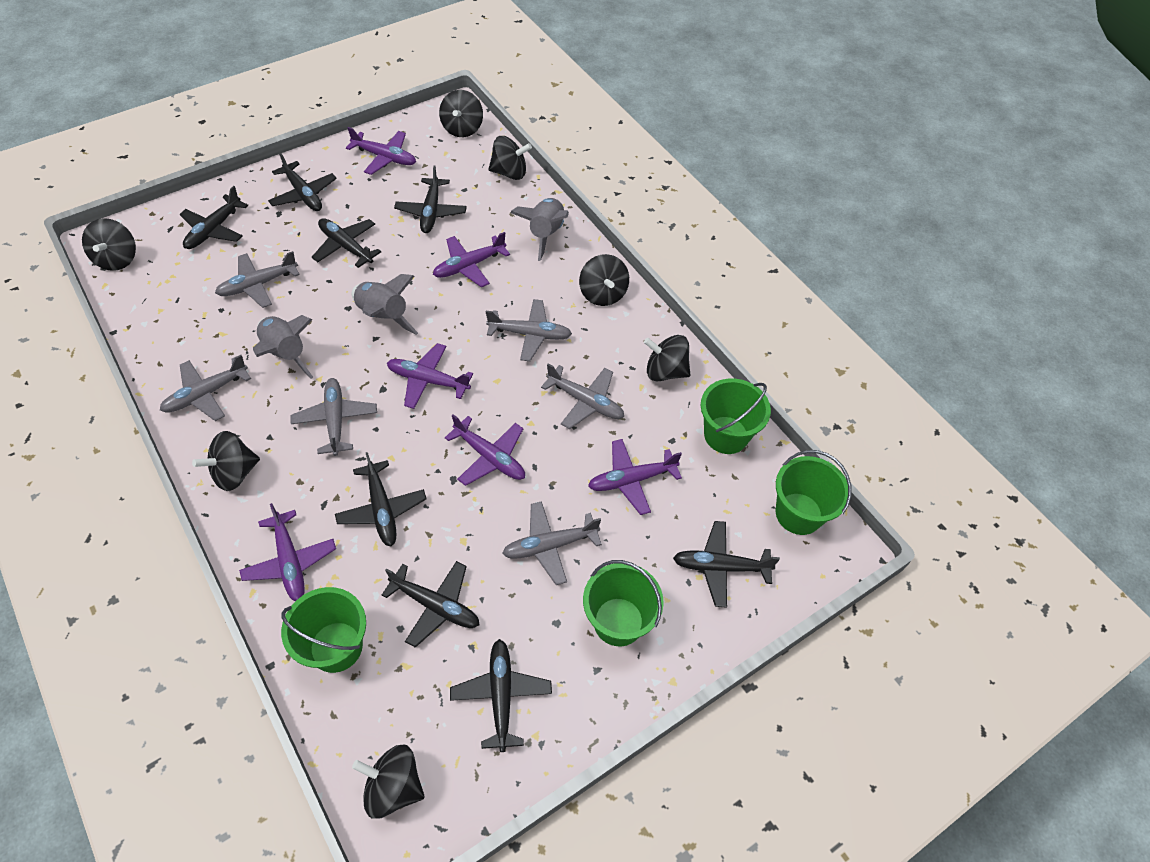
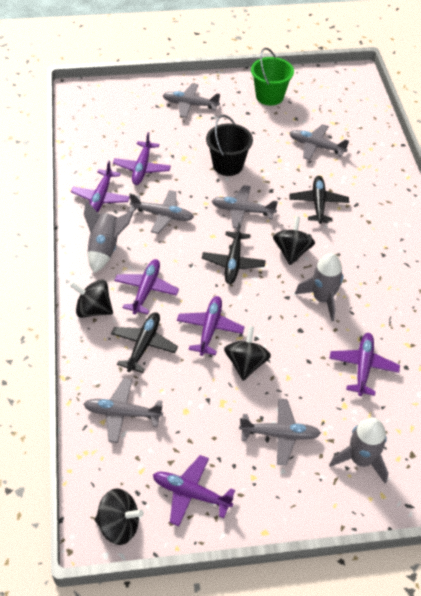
black bucket: none = 0 -> [206,115,253,176] = 1
black plane: [180,186,248,249] [268,153,337,211] [312,218,381,268] [335,452,426,546] [382,561,480,648] [394,165,467,233] [450,639,552,752] [673,521,780,608] = 8 -> [111,312,178,373] [202,222,266,284] [290,176,349,224] = 3
black spinning top: [82,218,136,271] [192,431,260,491] [352,744,425,819] [439,90,483,137] [488,136,532,180] [579,254,629,306] [644,335,690,381] = 7 -> [70,279,113,318] [95,488,144,545] [224,326,271,381] [273,216,315,265] = 4
green bucket: [281,587,366,673] [583,560,664,646] [701,378,771,454] [776,450,851,535] = 4 -> [251,48,294,106] = 1

